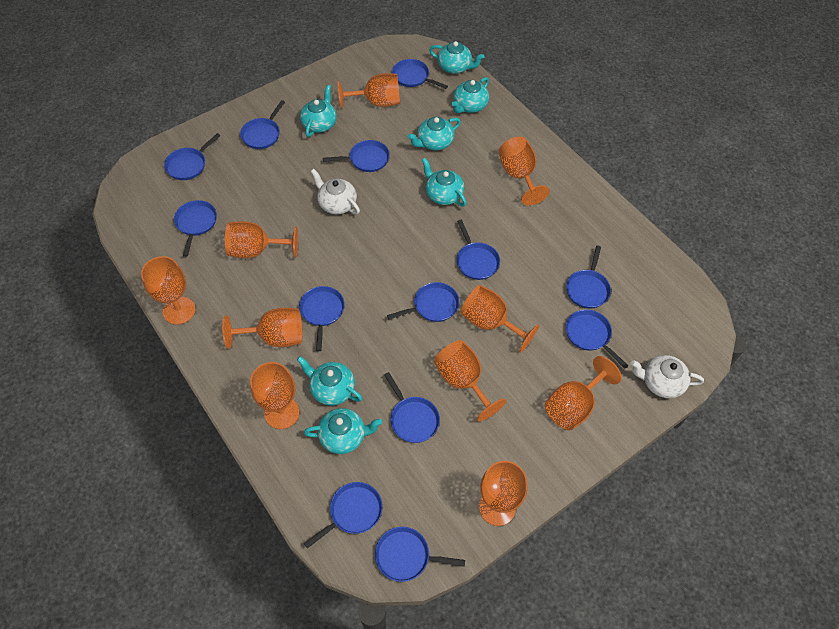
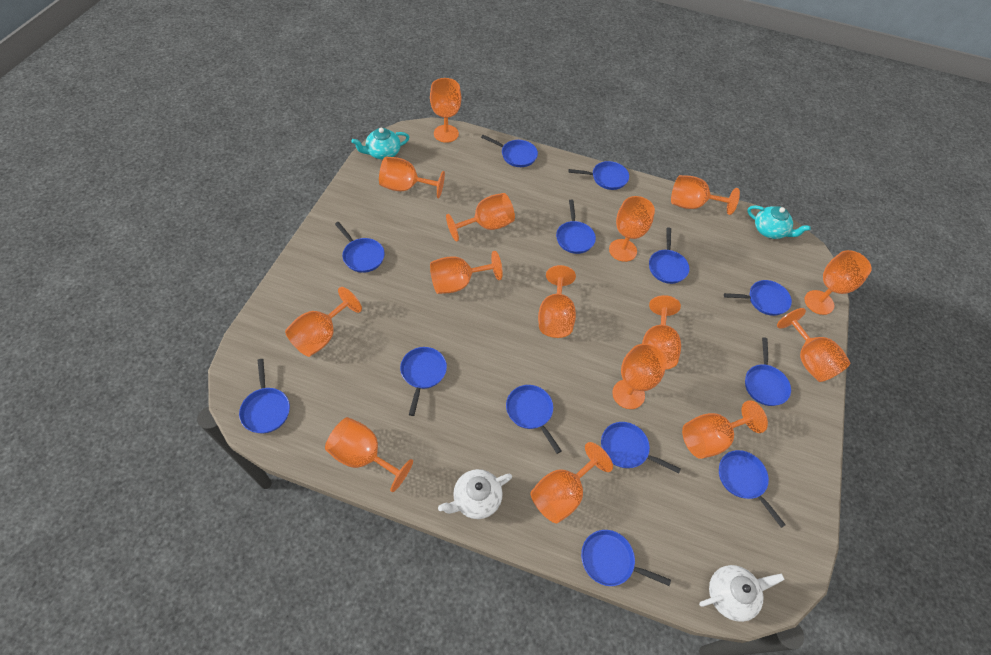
orange goblet: [141,256,196,325] [222,308,302,349] [225,221,298,258] [250,362,299,429] [338,73,400,109] [434,340,506,421] [461,285,539,353] [479,461,528,526] [499,137,550,205] [545,356,622,430] = 10 -> [285,287,362,357] [325,417,413,492] [379,157,445,198] [430,78,461,143] [430,251,503,294] [446,193,515,242] [530,442,613,523] [538,265,576,338] [609,196,655,262] [612,344,667,409] [642,295,681,370] [671,175,740,215] [682,400,768,459] [777,308,850,382] [804,250,871,315] = 15
turquoise teapot: [297,356,363,406] [300,85,337,137] [304,408,382,454] [408,117,461,150] [422,158,467,207] [429,41,484,74] [452,77,489,113] = 7 -> [351,128,409,160] [747,205,811,239] = 2

